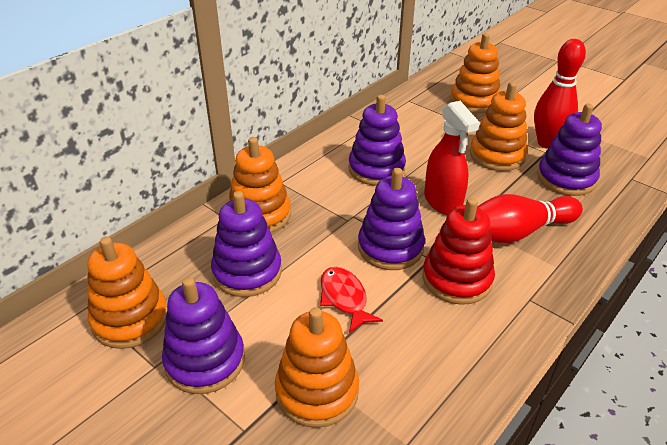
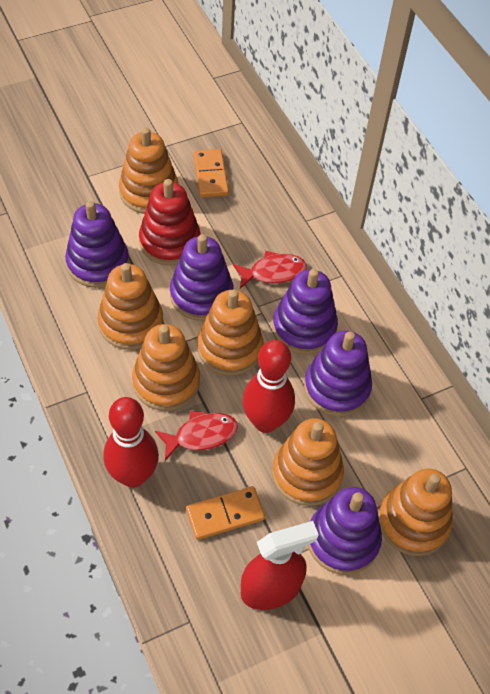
orange domino: none = 0 -> [186,486,265,540] [193,149,229,197] = 2
orange stacking toy: [87,236,167,349] [228,137,291,233] [275,307,359,428] [450,33,501,113] [470,82,528,171] = 5 -> [98,263,164,350] [119,128,179,214] [132,324,200,411] [198,289,263,375] [272,418,344,506] [378,468,453,556] = 6
red fish: [320,267,383,333] = 1 -> [155,411,238,461] [233,251,307,289] = 2

